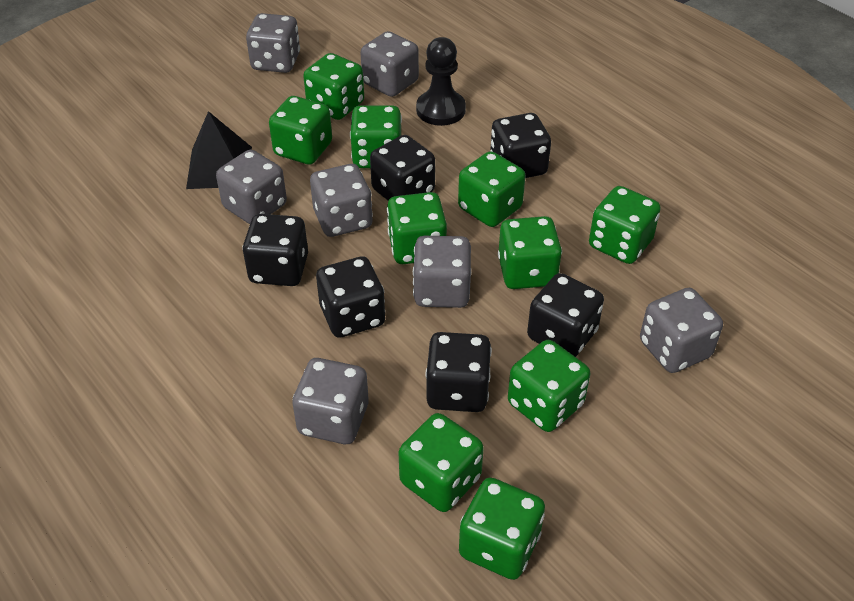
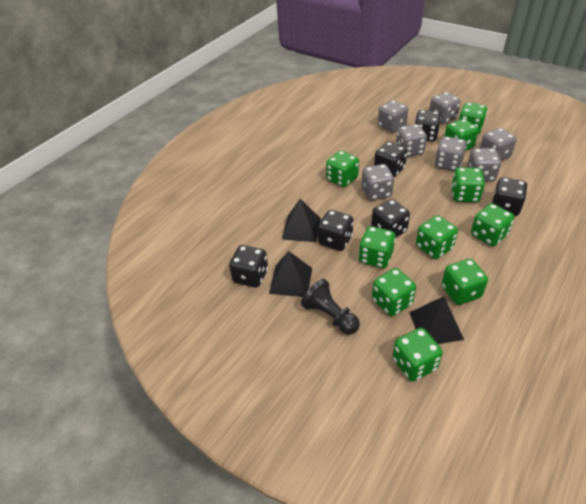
black pyramid: [186,111,252,189] = 1 -> [269,251,312,297] [282,199,321,242] [409,296,464,344] = 3

